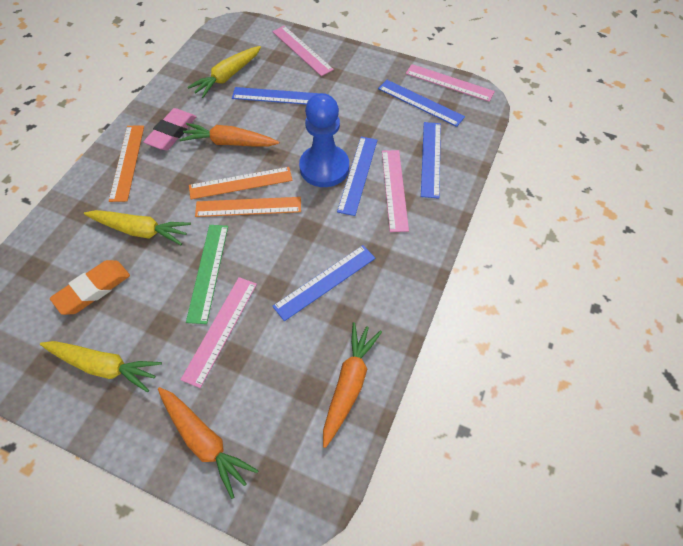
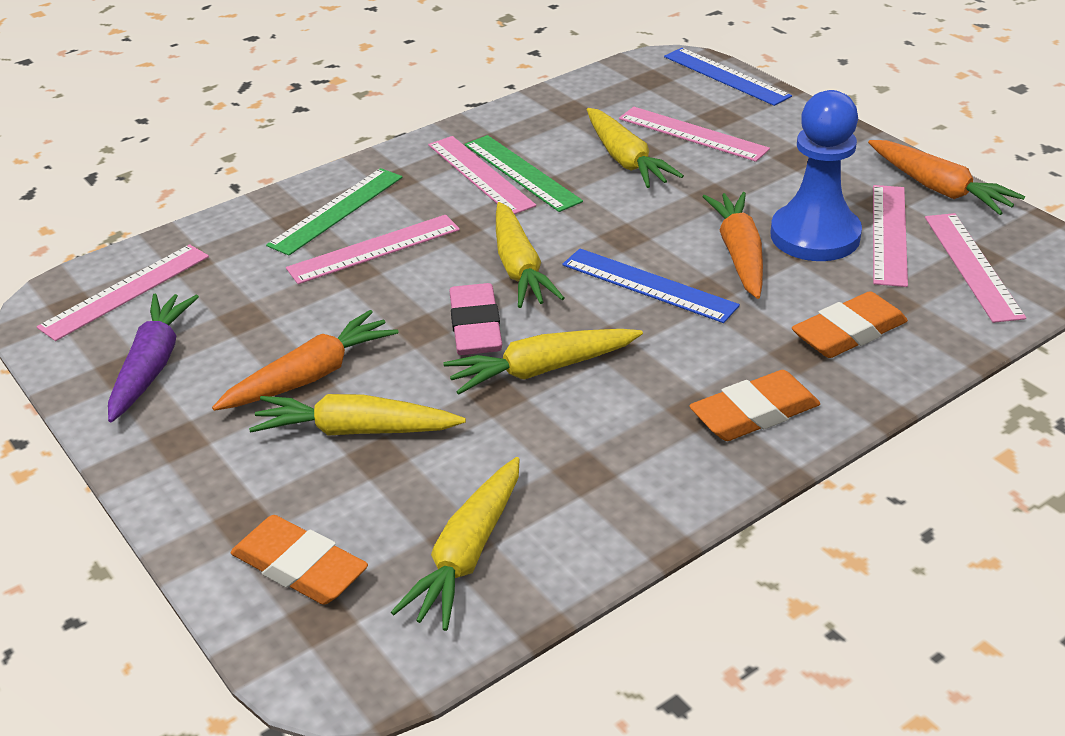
blue ruler: [232,87,319,105] [272,245,375,321] [337,137,377,216] [378,80,465,127] [421,122,441,199] = 5 -> [563,248,740,323] [664,48,792,106] = 2
green ruler: [186,225,228,324] = 1 -> [266,168,402,256] [465,135,583,212] = 2
orange eraser: [50,260,130,315] = 1 -> [231,515,368,605] [689,370,820,441] [792,291,908,358] = 3
orange ruler: [109,125,144,202] [189,167,293,199] [195,197,301,217] = 3 -> none = 0
pink ruler: [181,277,257,388] [272,26,334,76] [382,150,409,232] [406,64,495,102] = 4 -> [37,244,209,341] [286,215,460,284] [428,136,536,214] [619,107,770,162] [873,185,908,287] [925,213,1026,323] = 6
purple carrot: none = 0 -> [108,294,199,422] = 1
yellow carrot: [40,341,162,392] [84,210,191,245] [187,46,261,98] = 3 -> [249,394,466,436] [391,457,520,631] [443,329,643,395] [496,202,564,308] [587,108,684,188] = 5

